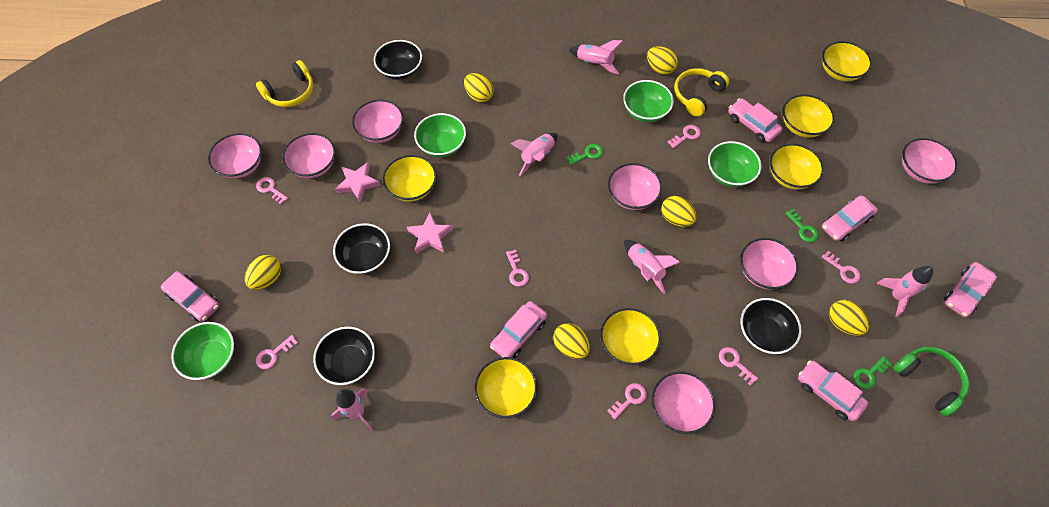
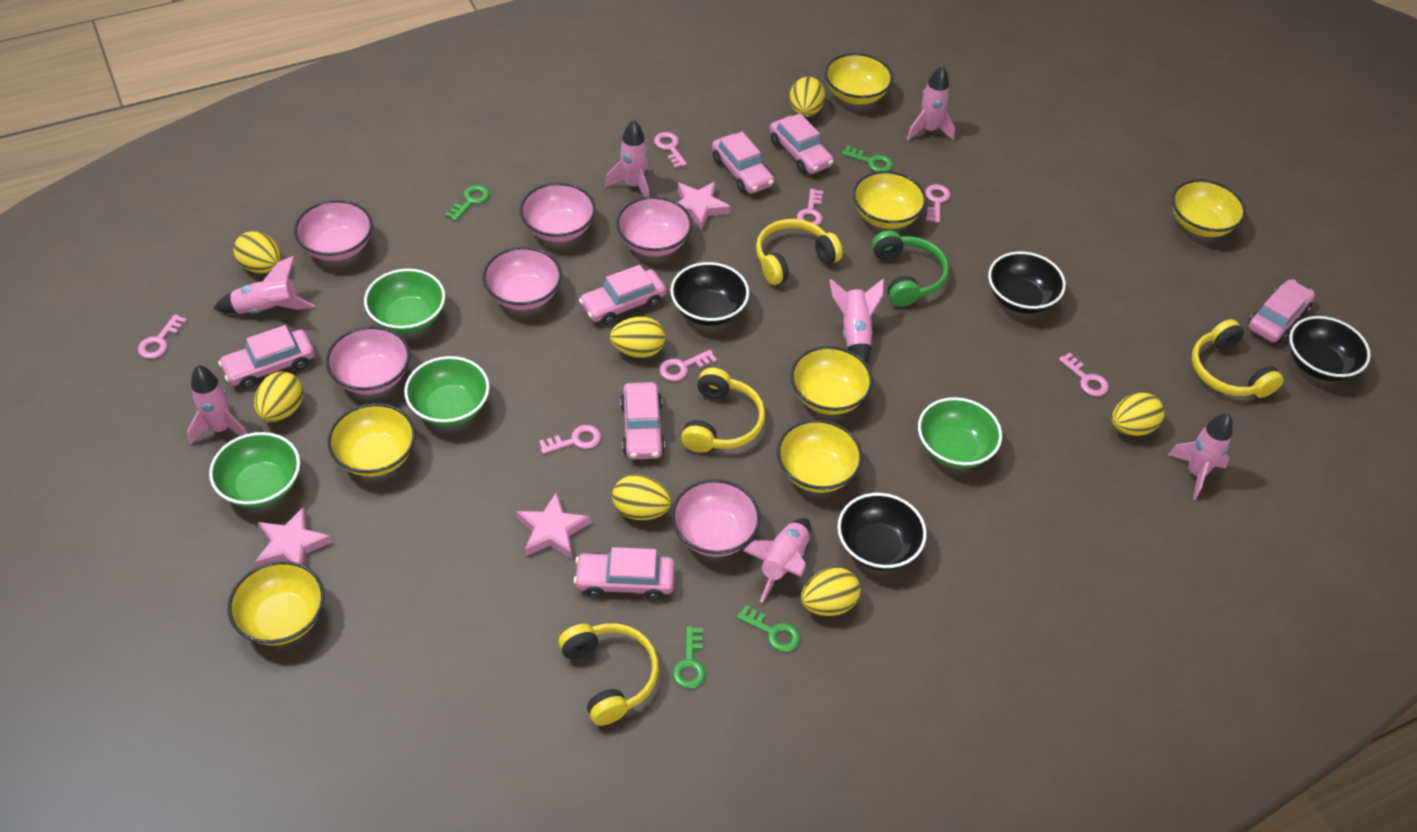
green key: [567,144,603,165] [785,209,819,242] [854,356,892,389] = 3 -> [445,185,490,221] [673,626,706,689] [737,605,800,652] [842,146,893,172] = 4
pink bowl: [208,133,262,178] [282,133,335,178] [352,99,403,143] [608,163,662,210] [652,371,716,434] [740,238,799,290] [902,138,958,183] = 7 -> [294,200,373,261] [326,326,410,395] [483,247,562,310] [520,183,596,242] [616,196,692,257] [671,479,761,557] = 6
pink car: [160,271,219,322] [490,301,547,358] [728,98,783,142] [798,360,868,421] [822,196,878,241] [944,262,997,317] = 6 -> [218,325,315,389] [573,547,675,601] [579,265,666,325] [620,382,665,459] [712,132,774,194] [769,113,834,174] [1248,279,1315,343] = 7
pink rocket: [332,388,373,431] [510,133,558,176] [569,40,623,74] [624,240,681,294] [876,266,933,317] = 5 -> [187,365,247,445] [214,256,314,314] [605,119,650,197] [743,518,811,603] [829,279,884,364] [907,65,955,140] [1168,413,1233,500] = 7
pink star: [335,162,381,202] [407,212,453,254] = 2 -> [255,507,332,567] [516,492,591,559] [678,182,731,231] = 3
yellow bowl: [383,155,437,202] [474,357,537,418] [600,308,661,365] [770,144,824,189] [783,94,835,138] [822,41,872,81] = 6 -> [228,561,325,645] [328,403,416,477] [777,419,863,493] [791,346,873,415] [825,53,893,105] [853,171,926,229] [1172,179,1246,237] = 7
yellow egg: [245,255,281,290] [464,73,494,102] [553,323,590,359] [647,46,678,75] [661,196,697,227] [829,300,869,336] = 6 -> [233,231,282,274] [254,372,303,422] [610,316,665,358] [612,475,672,520] [789,77,825,117] [801,567,861,616] [1112,392,1164,436] = 7
yellow headphones: [256,60,314,107] [674,68,729,117] = 2 -> [558,623,659,726] [681,368,765,453] [756,219,843,285] [1192,319,1284,398] = 4

